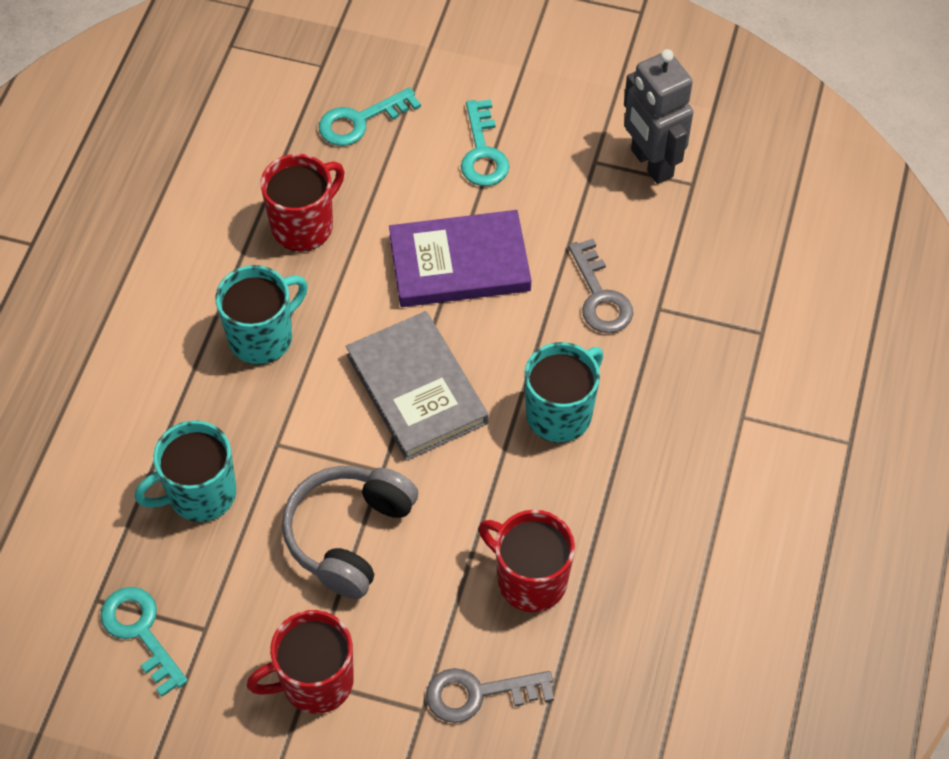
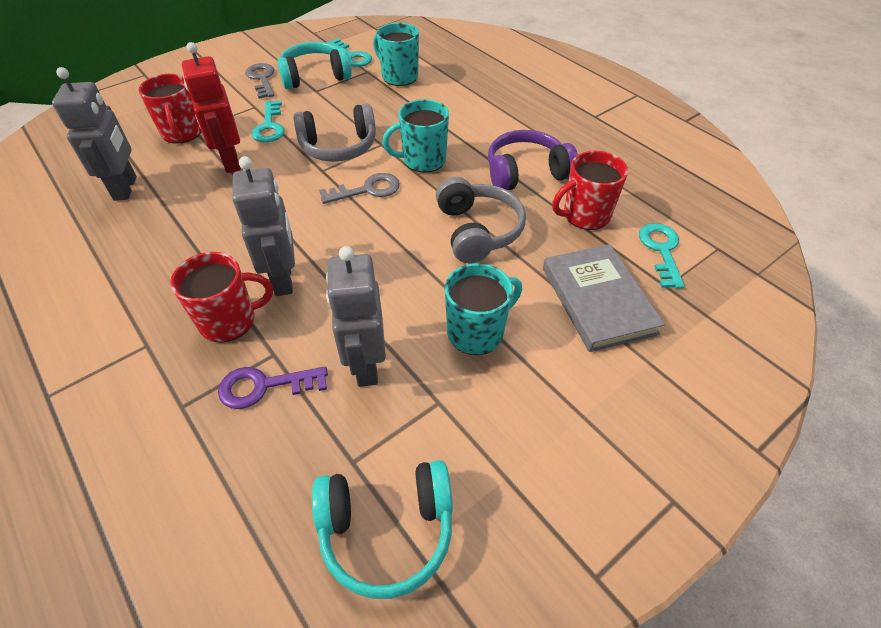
grey headphones: [282,466,418,599] = 1 -> [293,104,376,162] [436,177,526,263] = 2
grey robot: [624,49,693,184] = 1 -> [52,67,137,201] [232,156,295,296] [326,246,386,387] = 3
purple book: [389,210,532,307] = 1 -> none = 0
purple headphones: none = 0 -> [488,130,578,190] = 1
purple key: none = 0 -> [218,367,328,409] = 1
red robot: none = 0 -> [182,42,241,173] = 1
turquoise headphones: none = 0 -> [277,42,352,89] [312,460,453,599] = 2

